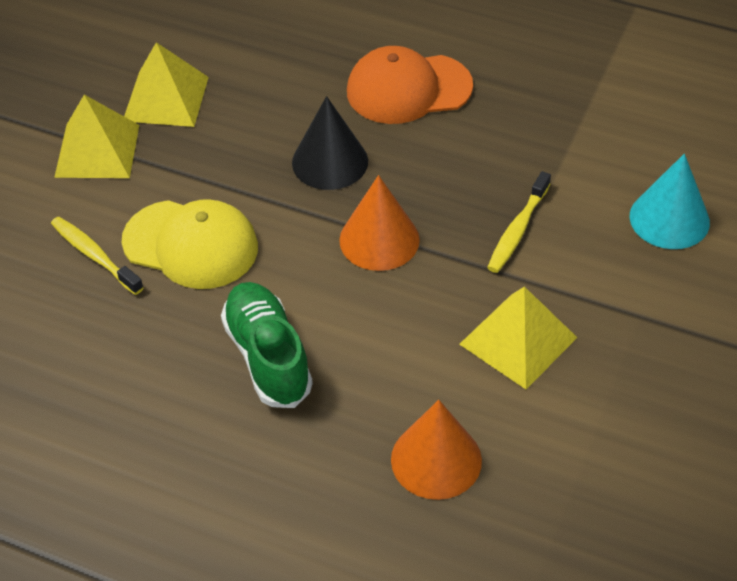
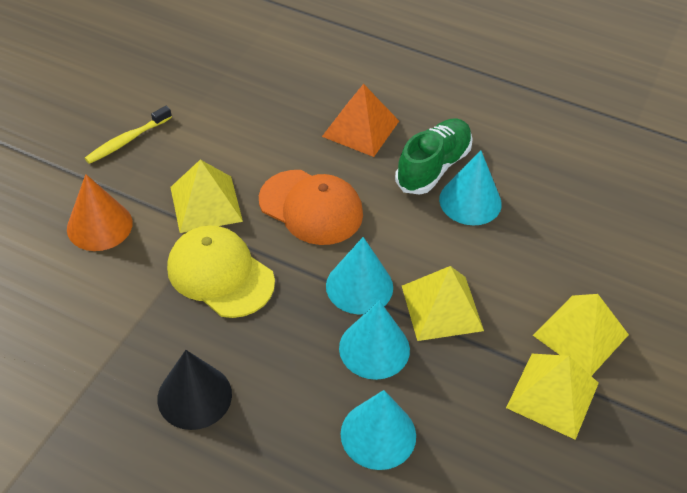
orange cone: [339,175,420,271] [391,400,482,500] = 2 -> [67,174,133,251] = 1
orange pyramid: none = 0 -> [322,84,399,157] = 1
turquoise cone: [629,154,710,249] = 1 -> [326,237,393,314] [339,301,410,380] [340,390,416,470] [439,150,502,225] = 4
yellow pyramid: [54,95,139,178] [124,42,209,127] [459,286,577,389] = 3 -> [170,160,243,233] [402,266,484,341] [506,354,599,440] [533,294,629,376] = 4
yellow toothbrush: [51,217,144,295] [487,171,551,273] = 2 -> [85,106,172,164] = 1

